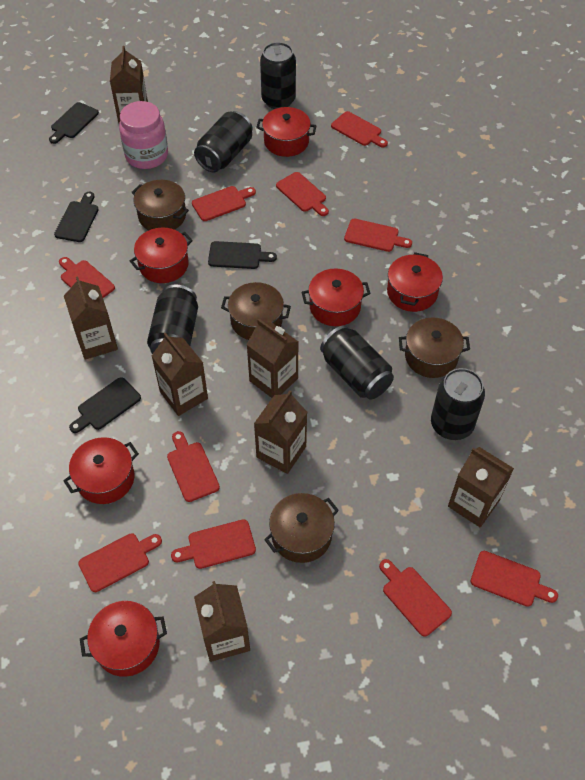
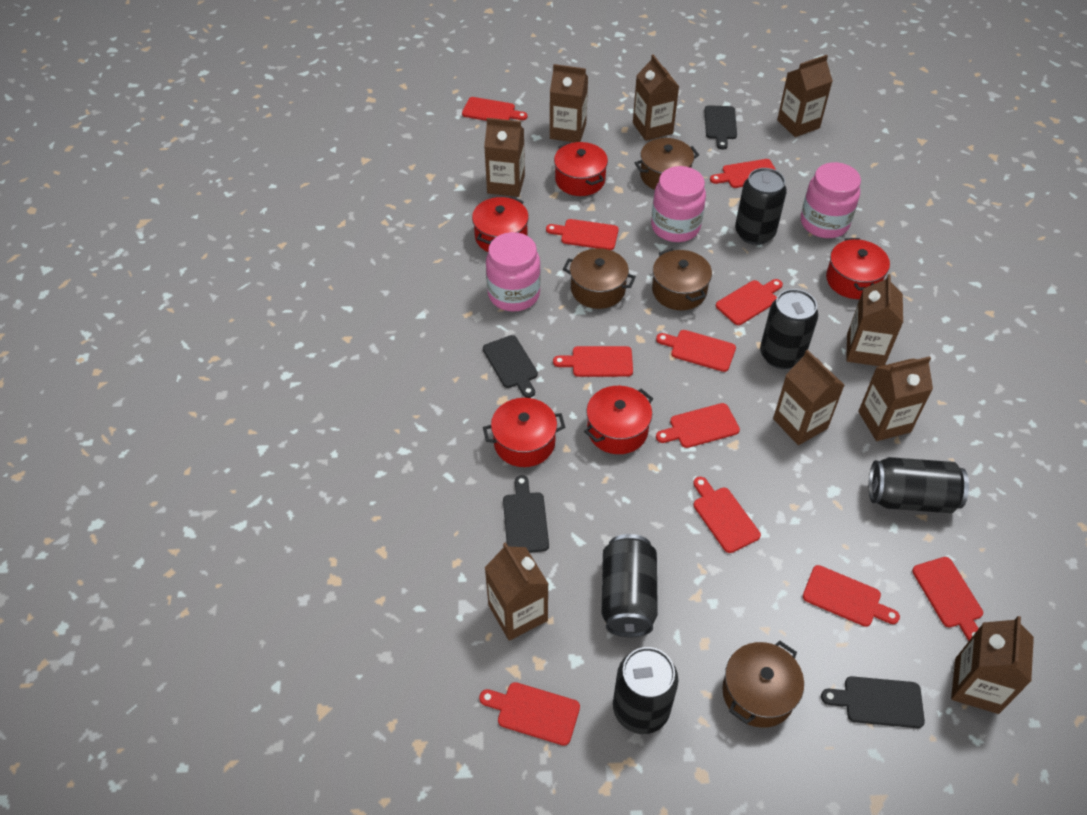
brown carton: [64,276,118,360] [110,46,148,123] [152,332,208,416] [194,581,250,662] [246,319,298,398] [254,390,307,474] [448,447,514,527] = 7 -> [484,118,525,197] [484,542,548,641] [550,64,588,143] [633,54,679,141] [773,350,845,445] [777,55,833,137] [846,274,903,366] [858,356,933,441] [951,616,1034,714] = 9
pink jar: [119,101,168,169] = 1 -> [486,232,541,312] [651,166,706,242] [801,162,861,238] = 3
red cutting board: [59,257,115,298] [78,533,162,592] [167,431,220,502] [171,519,256,569] [192,186,256,221] [276,172,329,216] [331,111,388,147] [344,219,412,252] [379,559,452,636] [471,551,558,607] = 10 -> [462,97,528,121] [479,682,580,746] [546,219,619,250] [553,346,633,377] [656,330,736,372] [656,403,740,448] [693,477,761,553] [710,159,776,188] [716,279,783,325] [803,565,900,627] [912,557,983,641] = 11
red pot: [63,437,139,504] [80,601,167,677] [130,228,193,283] [256,107,317,157] [302,268,371,326] [387,252,443,312] = 6 -> [472,197,529,252] [483,398,565,467] [554,142,608,196] [584,386,653,454] [826,238,890,299] = 5

